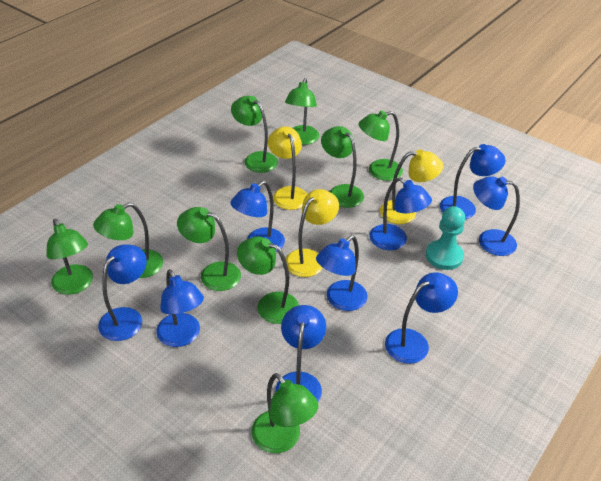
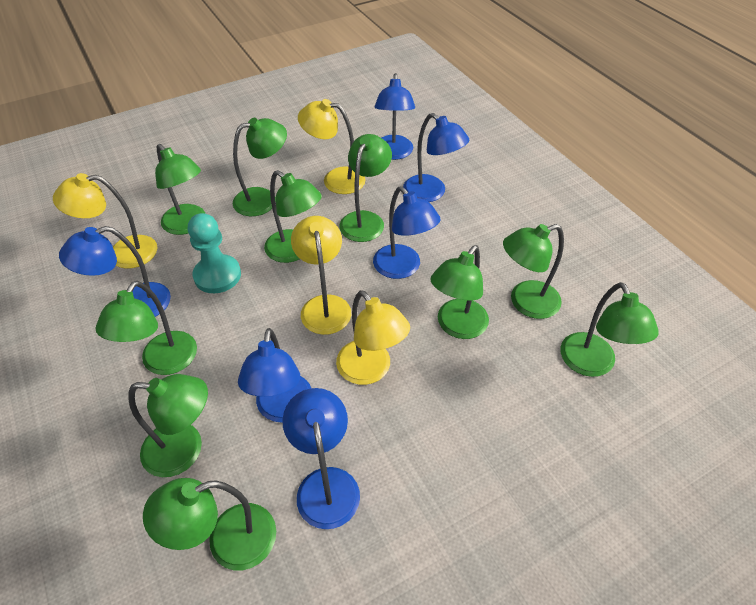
blue lamp: [98,244,147,341] [156,269,204,347] [230,181,285,252] [276,305,326,401] [316,235,367,311] [369,178,432,250] [385,272,458,364] [440,144,505,219] [473,176,520,256] = 9 -> [59,226,171,317] [238,328,311,423] [282,388,360,529] [373,186,441,279] [374,73,415,160] [403,113,469,202] = 6
green lamp: [46,219,93,295] [93,203,163,278] [177,207,241,291] [231,96,278,173] [237,237,299,324] [251,373,319,453] [285,78,319,145] [321,126,364,208] [358,110,403,181] = 9 -> [95,281,197,375] [128,374,208,477] [143,478,276,570] [155,144,205,235] [233,118,287,216] [264,170,322,263] [339,134,392,242] [430,245,489,339] [503,224,564,319] [560,282,659,377] = 10
yellow lamp: [268,127,307,210] [286,189,339,277] [380,149,443,224] = 3 -> [53,173,157,269] [291,216,351,335] [298,99,366,194] [336,290,410,385] = 4

